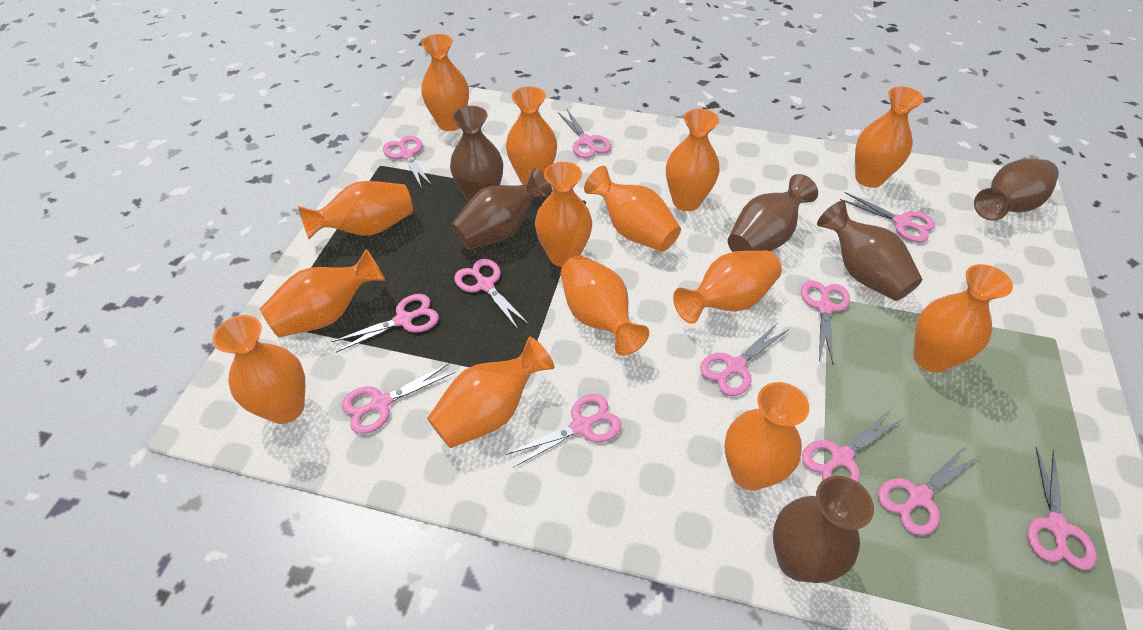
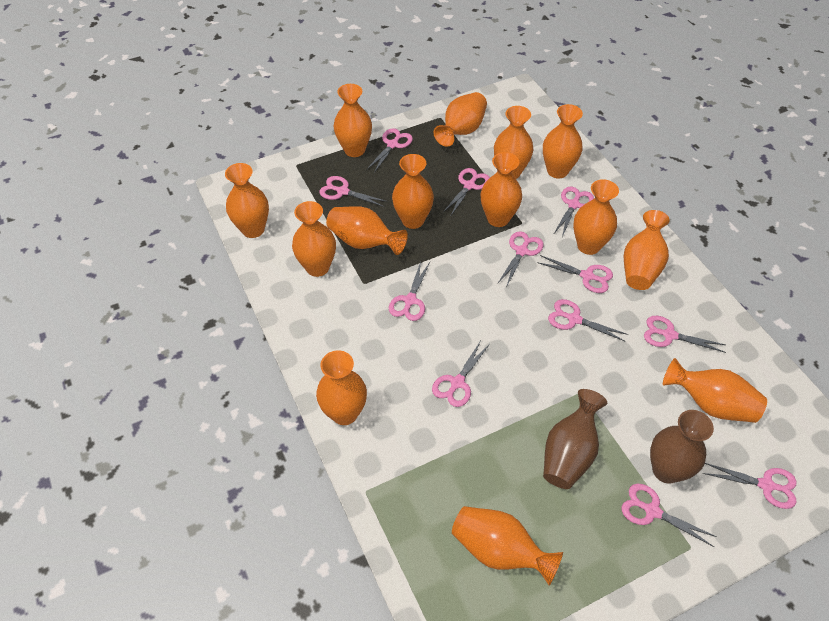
brown vase: [450,106,503,202] [451,168,553,250] [728,174,818,252] [773,476,874,583] [817,201,923,301] [974,159,1059,221] = 6 -> [543,389,607,489] [650,410,714,484] = 2

